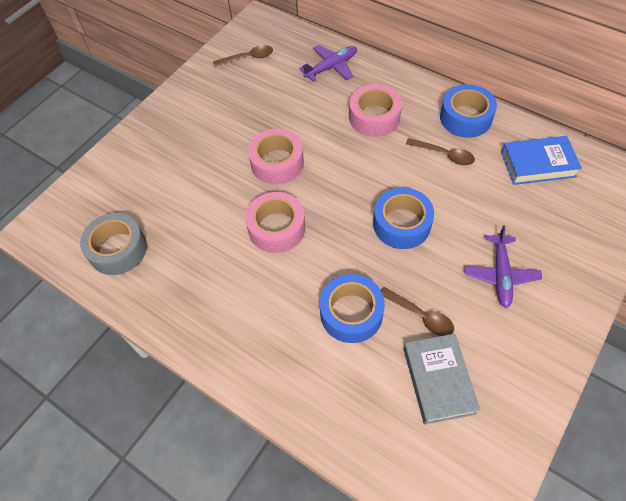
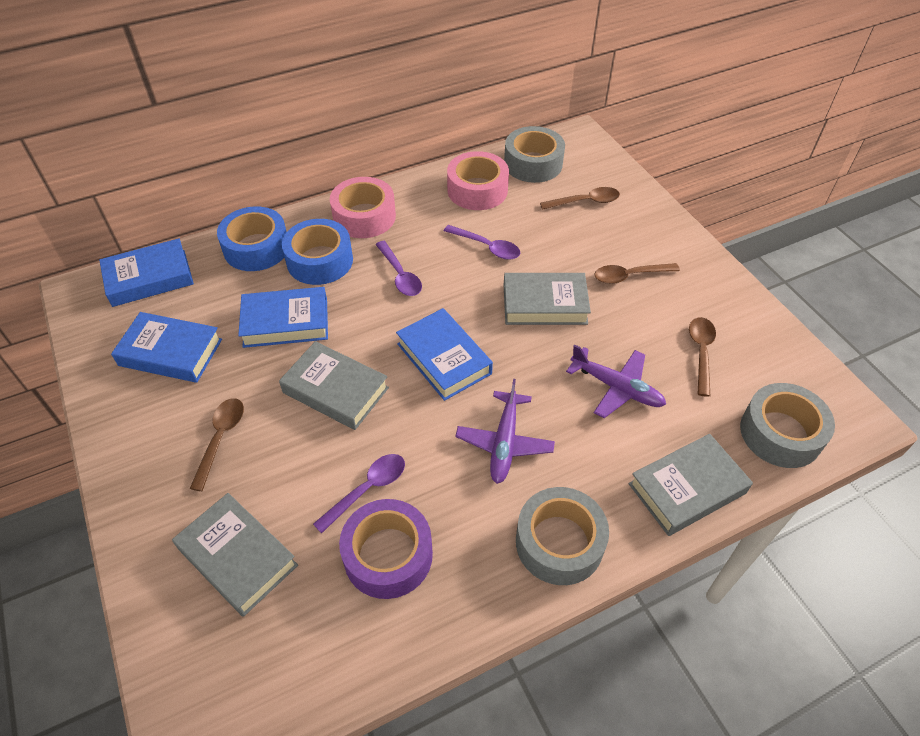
blue book: [501,136,582,185] = 1 -> [99,238,194,307] [111,312,222,383] [238,287,328,348] [396,308,493,401] = 4
blue tape: [320,274,385,343] [373,188,434,249] [440,84,497,138] = 3 -> [217,206,287,271] [282,219,353,285] = 2
brown spoon: [213,45,273,67] [381,287,454,336] [406,138,475,165] = 3 -> [190,398,244,491] [540,187,620,210] [595,263,680,284] [689,317,716,397] = 4
grey book: [403,334,480,424] = 1 -> [172,493,298,617] [279,341,389,430] [504,273,591,325] [628,434,753,536] = 4
grey tape: [80,213,147,275] = 1 -> [504,126,565,183] [516,487,609,585] [740,383,835,468] = 3
pink tape: [245,192,305,253] [248,129,304,184] [349,84,402,137] = 3 -> [330,177,396,238] [447,151,509,210] = 2
purple spoon: none = 0 -> [313,454,405,534] [375,241,422,296] [444,225,520,260] = 3
purple tape: none = 0 -> [339,499,433,599] = 1

